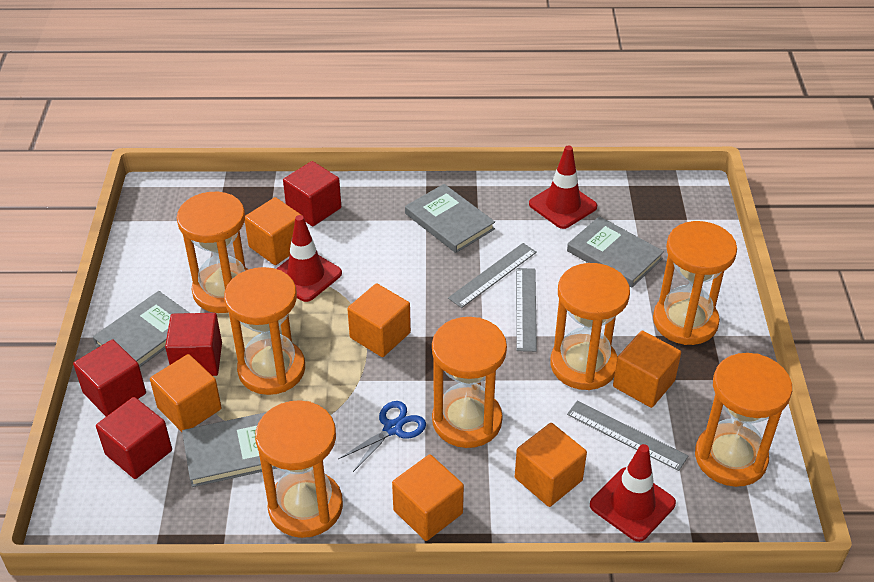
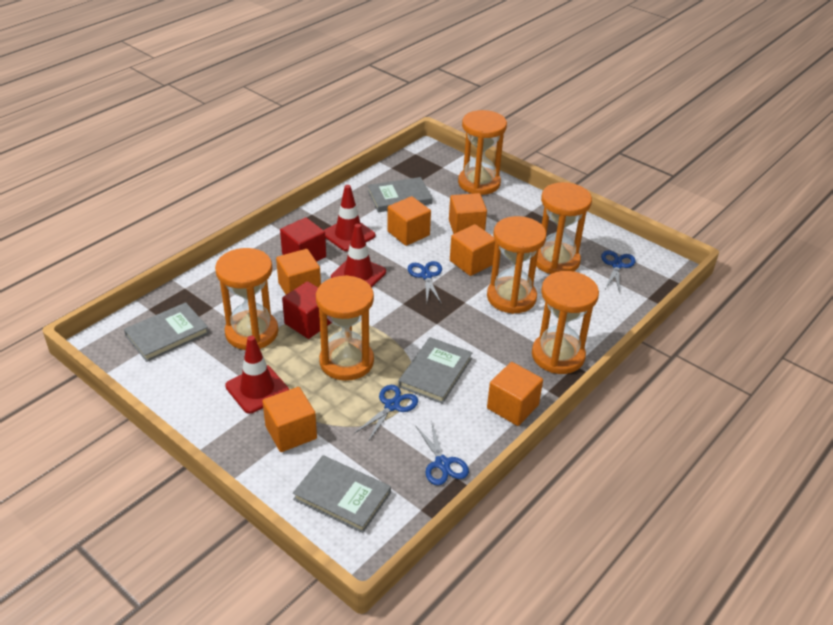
blue scissors: [338,401,426,472] = 1 -> [355,385,418,442] [408,261,442,303] [415,420,469,485] [601,250,636,293] = 4
grey ruler: [448,243,537,308] [516,268,537,352] [567,400,688,471] = 3 -> none = 0
orange hourglass: [177,192,249,313] [224,267,305,395] [255,400,343,538] [432,317,507,448] [551,263,630,390] [653,221,737,345] [695,353,792,487] = 7 -> [215,248,278,350] [316,275,374,381] [458,110,507,195] [487,216,547,314] [532,271,599,374] [536,182,592,274] = 6
red cube: [73,339,146,416] [96,397,172,479] [165,313,222,376] [283,161,341,226] = 4 -> [280,217,326,262] [282,281,332,339] = 2

